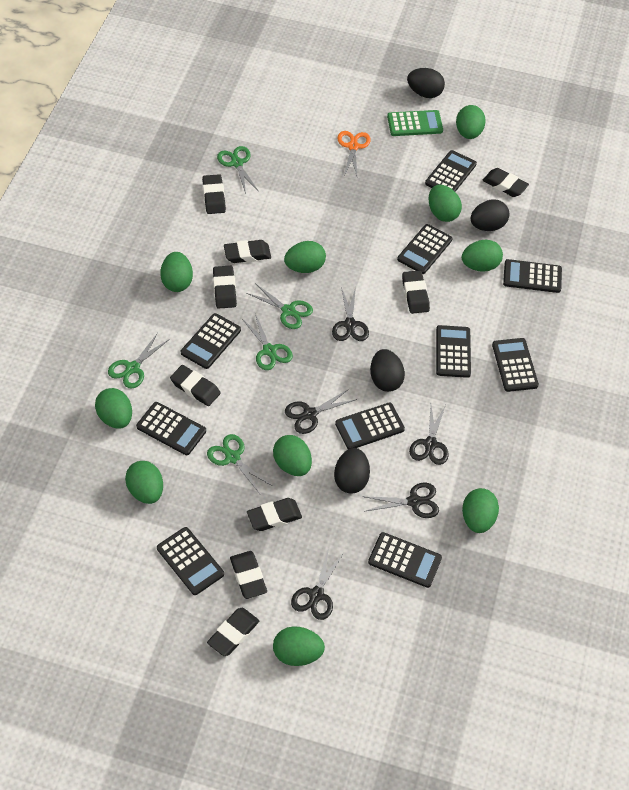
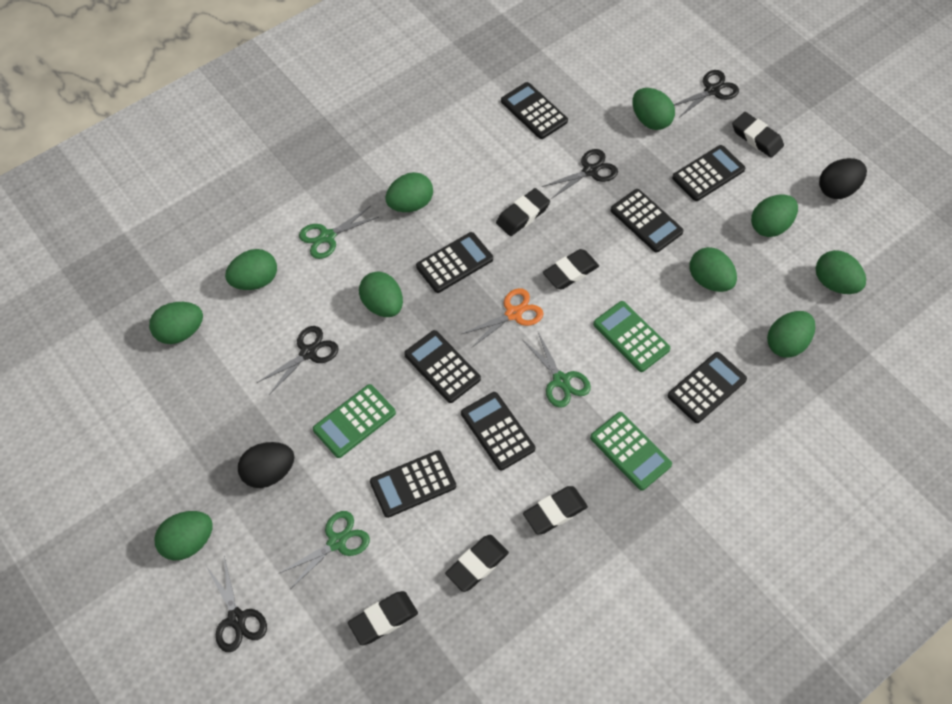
black calculator: [136,402,206,455] [157,527,224,595] [181,313,241,369] [335,402,405,449] [368,532,442,588] [397,224,452,274] [425,150,477,192] [436,325,471,378] [492,338,539,392] [503,259,562,293] = 10 -> [370,450,456,518] [404,330,481,403] [416,232,493,293] [461,392,535,471] [501,82,568,139] [610,189,684,253] [668,352,747,423] [672,145,745,201] = 8
black egg: [334,448,370,494] [370,349,405,392] [407,68,445,98] [471,200,510,231] = 4 -> [238,442,294,488] [819,158,867,199] = 2
black eraser: [170,365,221,406] [202,174,226,214] [207,608,259,656] [213,266,237,309] [224,240,271,263] [230,551,267,599] [247,498,302,531] [402,270,430,314] [482,168,529,197] = 9 -> [348,591,418,645] [445,535,509,592] [496,188,550,236] [523,486,588,534] [543,249,599,290] [732,112,784,158] = 6
black scissors: [285,389,357,434] [291,548,344,620] [332,287,369,341] [362,483,439,518] [409,405,449,465] = 5 -> [206,556,267,652] [257,326,339,395] [542,149,618,199] [674,70,739,118] = 4
green calculator: [387,110,443,136] = 1 -> [313,384,396,458] [590,412,672,491] [593,301,670,372] = 3
green scissors: [108,333,170,389] [207,434,272,494] [217,146,258,194] [242,314,293,370] [247,283,313,329] = 5 -> [278,511,370,588] [299,206,379,259] [523,332,591,408] = 3

